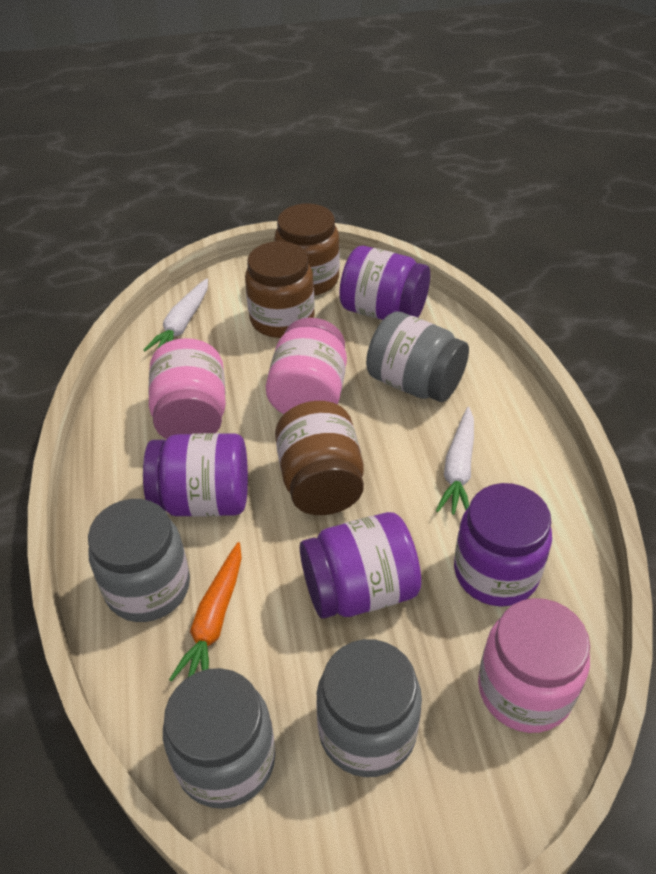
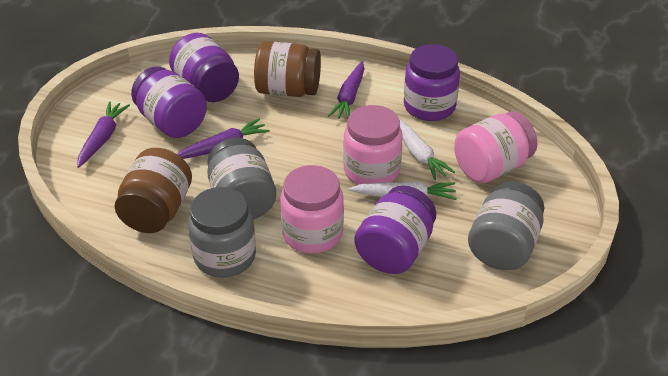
brown jar: [245,241,315,338] [274,203,340,296] [275,401,364,515] = 3 -> [115,148,192,233] [254,41,321,97] = 2
grey jar: [88,499,190,622] [163,668,275,809] [317,639,422,777] [366,311,469,402] = 4 -> [188,187,256,278] [207,138,276,220] [468,182,544,270] = 3
orange carrot: [169,542,242,681] = 1 -> none = 0
purple carrot: none = 0 -> [77,101,130,168] [177,118,270,159] [328,61,365,119] = 3

